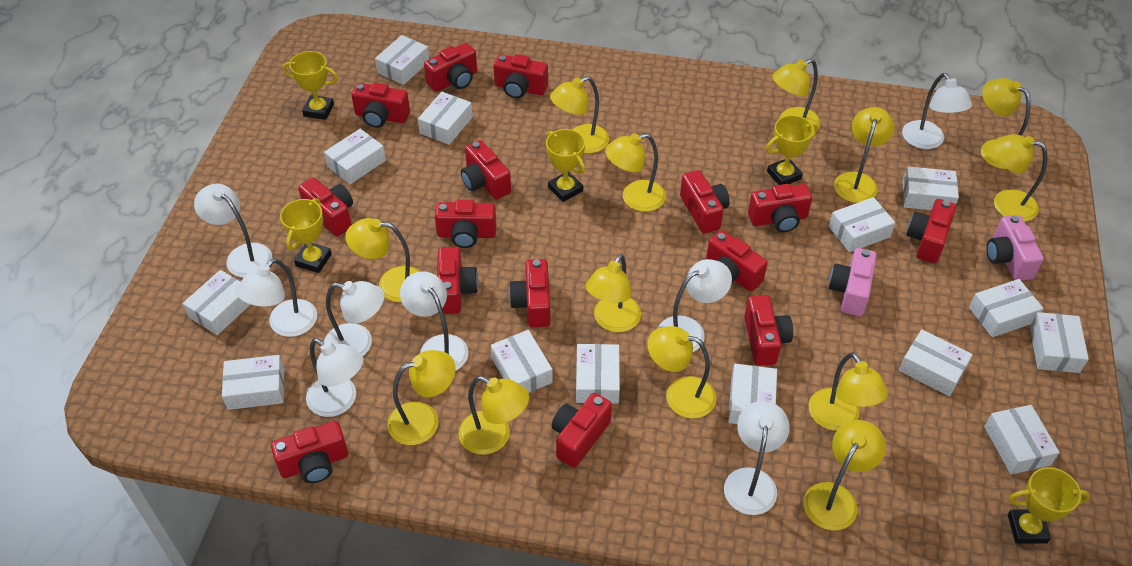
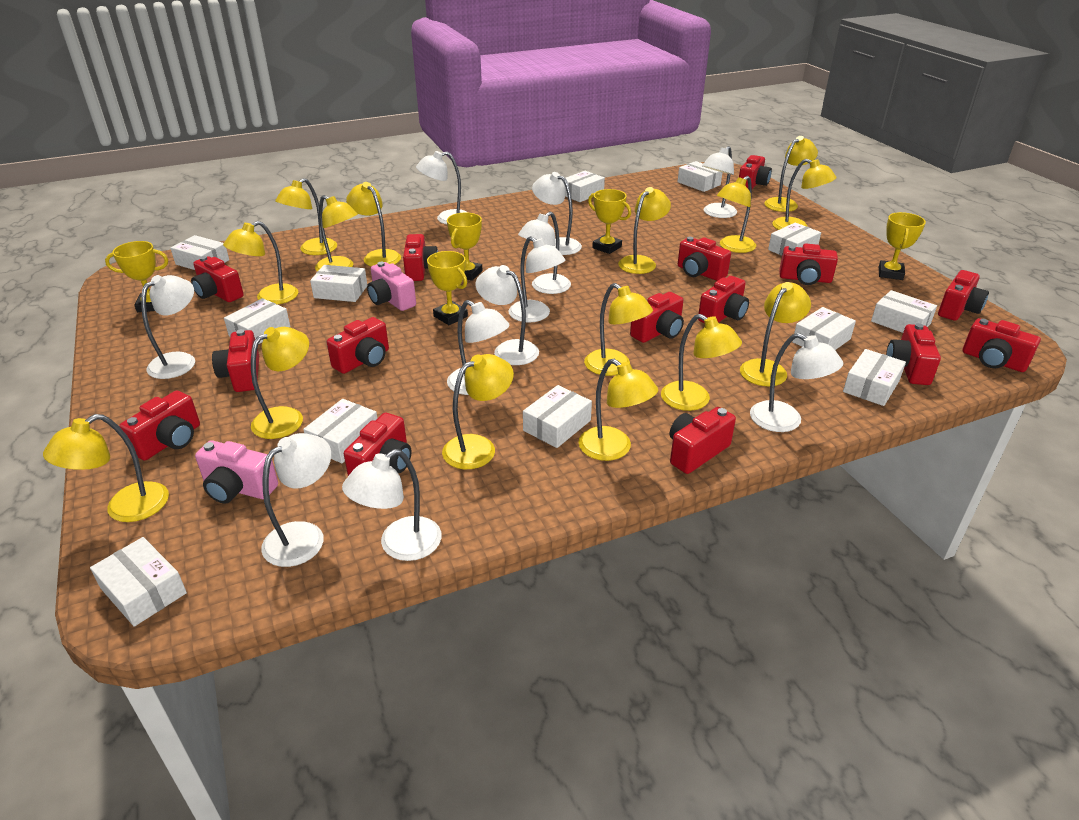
white box: [183,270,251,335] [222,355,284,410] [324,129,386,184] [375,35,429,85] [418,92,473,145] [491,330,553,393] [576,344,620,404] [728,364,777,424] [829,197,895,252] [899,329,973,396] [902,166,959,210] [969,279,1044,337] [984,405,1060,475] [1030,312,1089,373] = 14 -> [90,537,187,627] [171,235,229,270] [224,298,290,344] [303,399,377,463] [310,265,367,302] [523,385,592,448] [561,171,605,202] [678,161,723,192] [768,222,821,256] [792,307,856,350] [843,349,906,406] [871,290,937,333] = 12
white lamp: [194,184,273,278] [237,258,317,337] [306,338,364,417] [324,281,384,356] [400,271,469,371] [658,259,732,352] [724,401,789,515] [902,73,972,149] = 8 -> [141,275,195,379] [261,433,331,567] [342,449,442,561] [416,151,468,224] [447,300,510,395] [475,265,539,365] [509,236,565,323] [518,212,571,294] [532,172,582,255] [702,146,737,218] [750,333,843,432] = 11
yellow lamp: [345,218,420,302] [387,350,455,445] [458,376,529,455] [550,76,609,153] [585,254,641,332] [605,133,666,212] [647,326,716,419] [772,59,820,129] [803,420,886,530] [809,352,888,431] [834,107,894,203] [981,78,1030,169] [993,134,1047,222] = 13 -> [43,414,169,522] [223,221,298,305] [251,327,309,439] [275,178,337,255] [315,195,358,272] [346,182,401,267] [442,354,514,469] [578,359,658,461] [584,283,653,376] [618,187,671,274] [661,314,742,411] [717,176,756,253] [740,282,811,386] [764,136,818,212] [772,159,837,230] = 15

